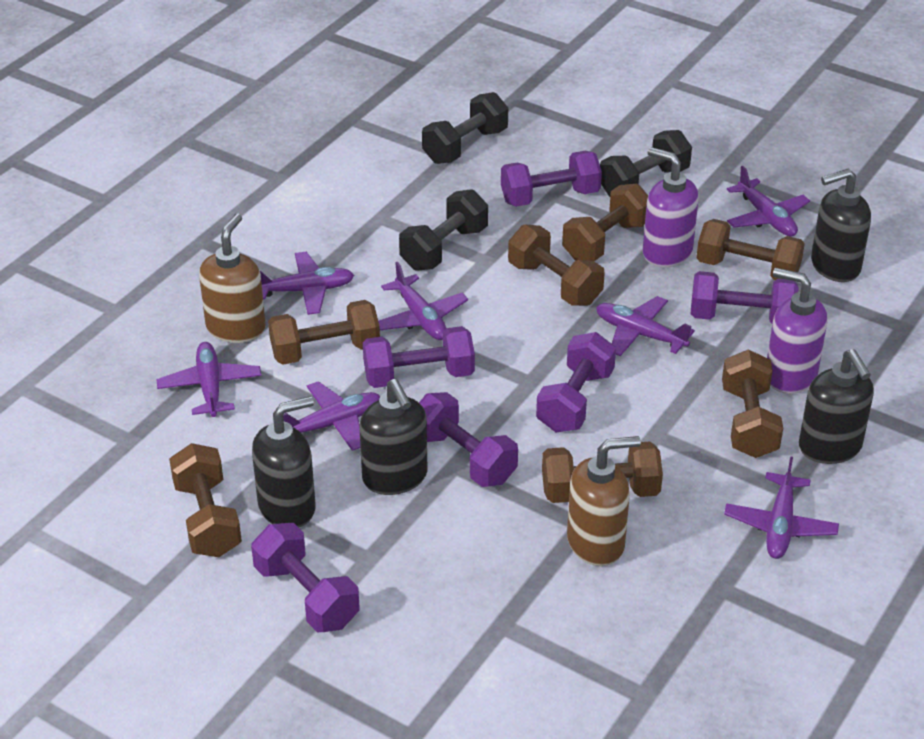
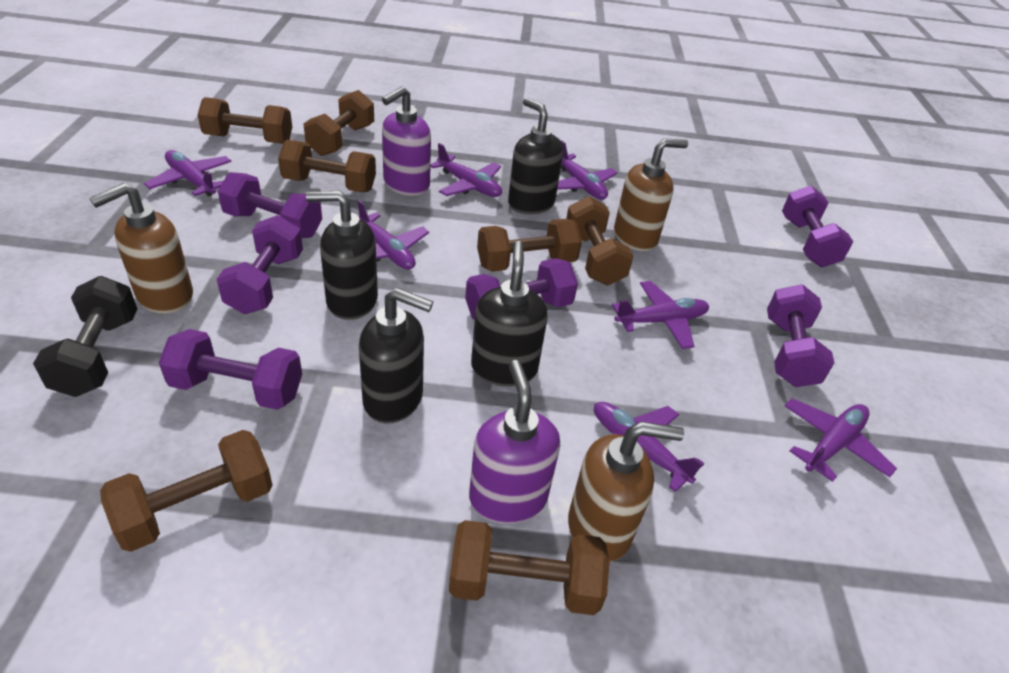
black dumbbell: [399,189,488,271] [422,92,508,164] [600,130,692,197] = 3 -> [33,276,137,397] = 1
brown soap dispenser: [199,214,266,343] [567,436,641,566] = 2 -> [89,183,193,313] [568,421,684,562] [614,138,688,251] = 3

